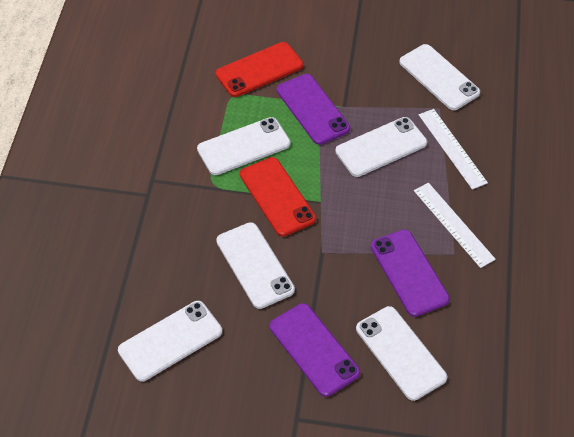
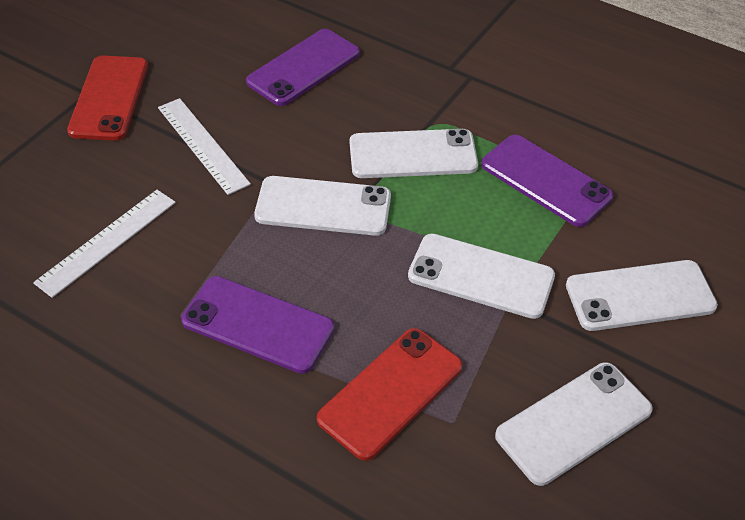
white phone: [118,301,222,382] [197,117,291,175] [216,222,295,309] [335,117,427,177] [356,306,447,401] [399,44,480,110] = 6 -> [254,176,391,236] [350,129,478,178] [408,234,555,319] [495,362,653,486] [566,260,718,331] = 5

